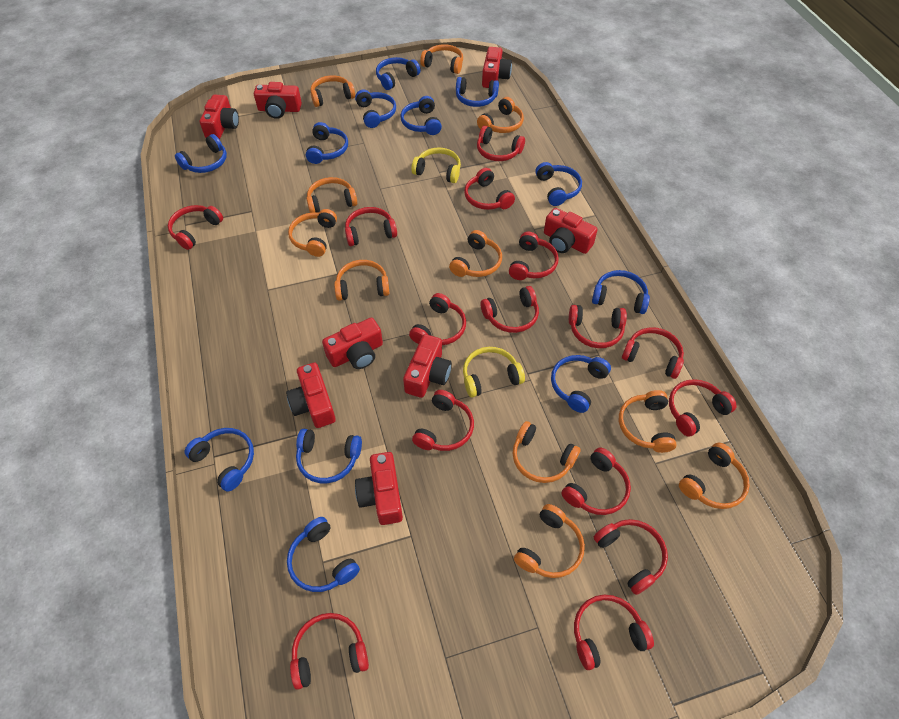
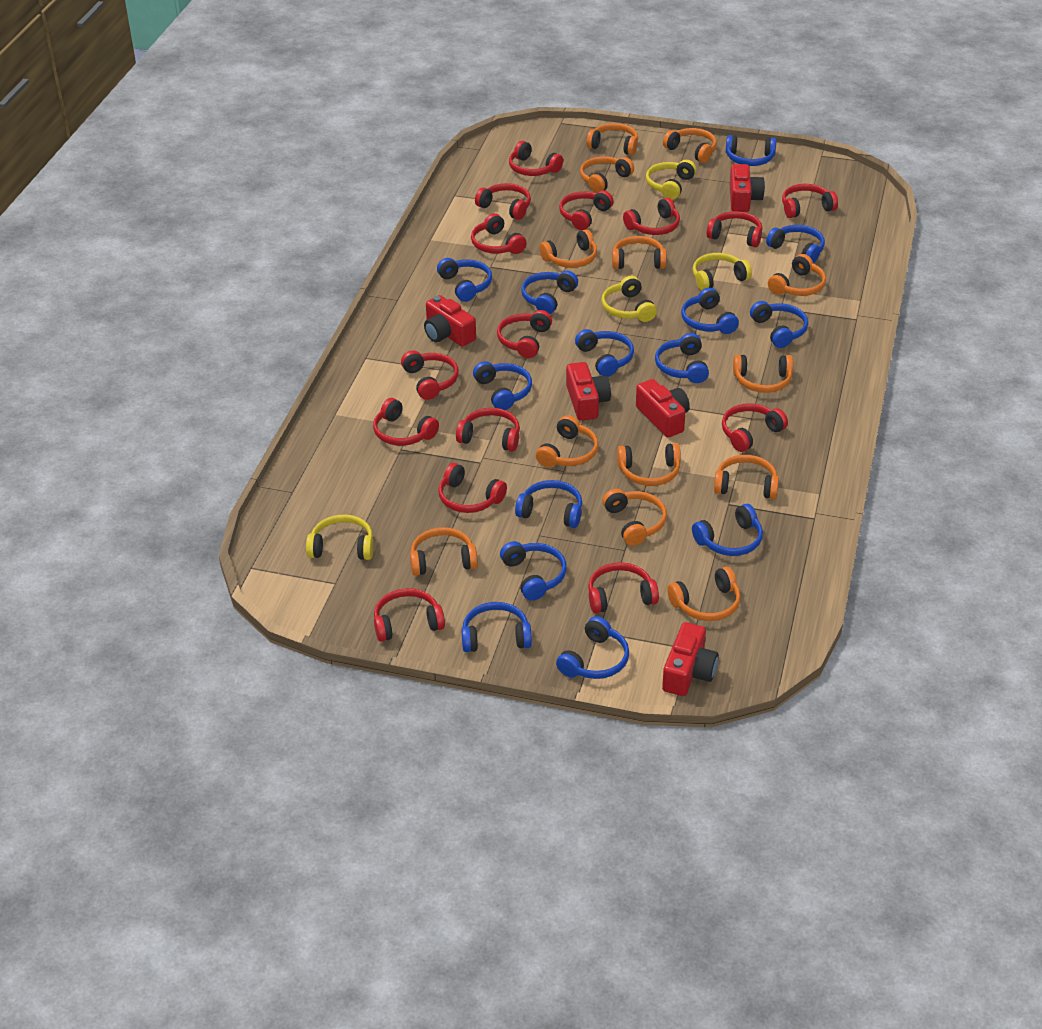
blue headphones: [175,134,227,173] [185,428,254,492] [287,517,360,592] [296,429,362,483] [306,122,348,164] [355,90,396,128] [376,57,421,90] [401,96,442,135] [456,77,499,107] [535,162,582,206] [551,355,611,413] [592,270,650,314] = 12 -> [437,258,492,302] [462,602,532,652] [473,361,532,410] [500,541,567,601] [515,480,582,528] [521,271,578,314] [556,616,629,679] [575,329,634,377] [655,333,709,383] [681,287,739,334] [692,504,763,556] [726,135,776,166] [750,301,808,348] [766,225,825,263] = 14
orange headphones: [288,209,337,257] [306,177,357,213] [310,75,355,107] [334,260,389,301] [420,44,463,74] [449,230,502,277] [477,97,524,133] [512,421,581,483] [514,504,585,578] [619,390,677,453] [679,443,750,509] = 11 -> [410,527,478,576] [536,415,598,467] [539,229,597,268] [580,156,634,193] [586,123,638,155] [603,489,667,546] [612,236,667,269] [617,443,681,486] [663,128,717,163] [667,567,741,621] [714,455,779,499] [733,355,793,393] [768,254,826,296] = 13
red camera: [199,94,239,139] [254,82,302,119] [286,363,336,428] [322,318,383,369] [355,452,403,525] [403,334,452,398] [482,47,512,88] [544,208,598,254] = 8 -> [424,295,476,347] [566,362,611,421] [636,379,690,437] [662,622,719,696] [729,164,765,212] = 5
yellow headphones: [411,147,461,183] [463,347,525,398] = 2 -> [306,515,374,560] [601,276,657,322] [646,160,696,200] [692,253,752,291] = 4

